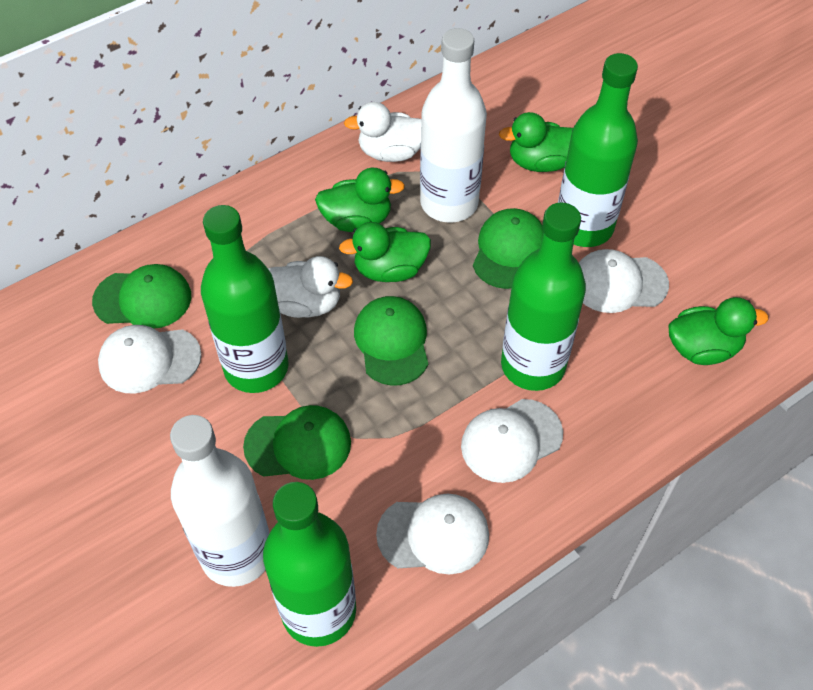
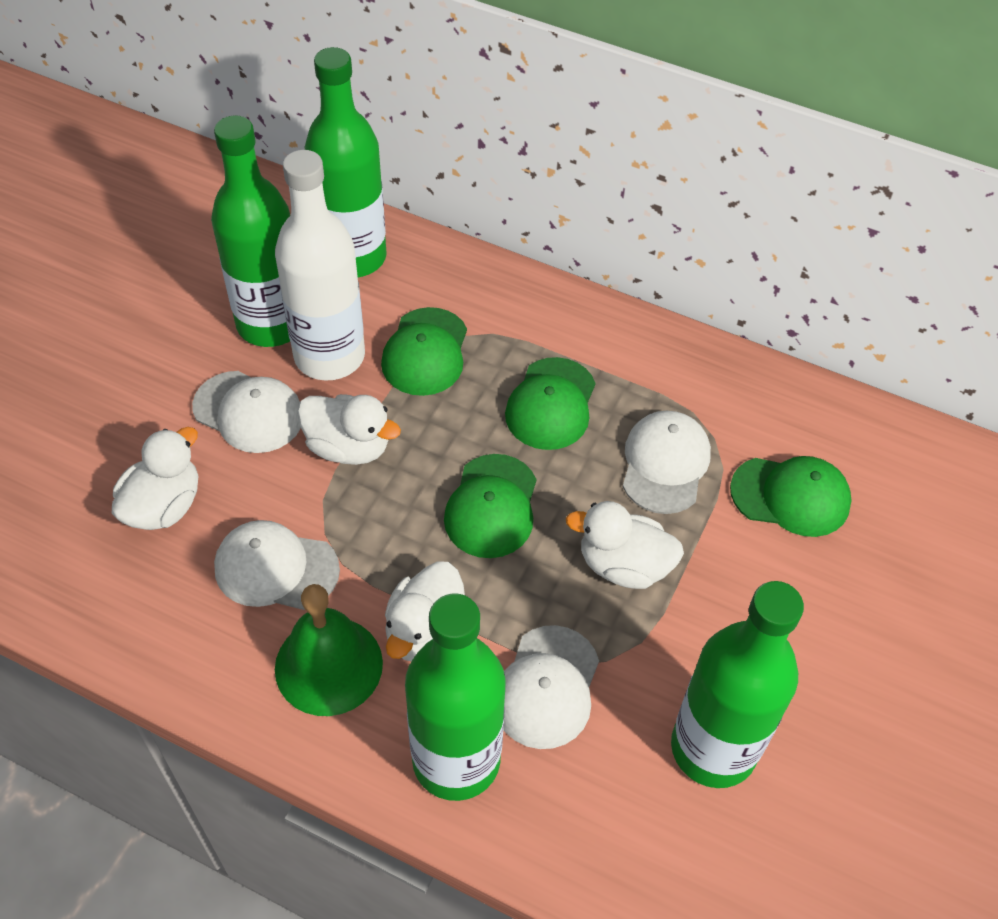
green bell: none = 0 -> [275,584,383,716] = 1
green duck: [315,168,405,232] [339,222,431,282] [499,112,573,172] [668,297,769,365] = 4 -> none = 0
white bottle: [170,415,269,587] [420,28,487,223] = 2 -> [275,150,365,381] = 1
white duck: [268,256,353,318] [344,102,421,162] = 2 -> [112,427,198,530] [297,394,401,465] [385,561,465,661] [566,501,684,589] = 4

